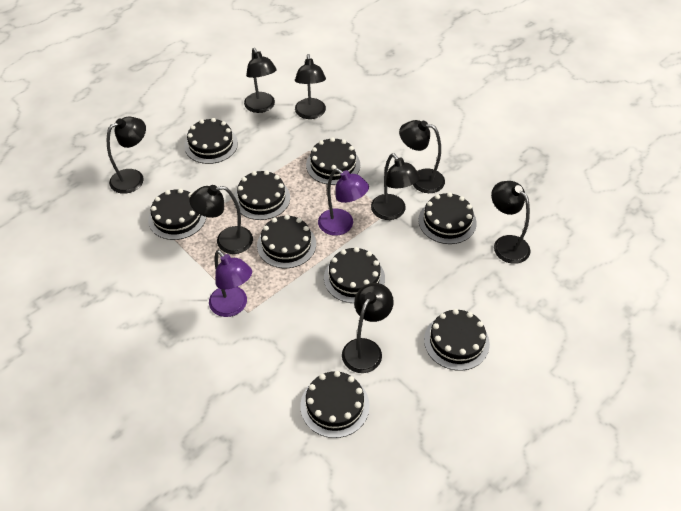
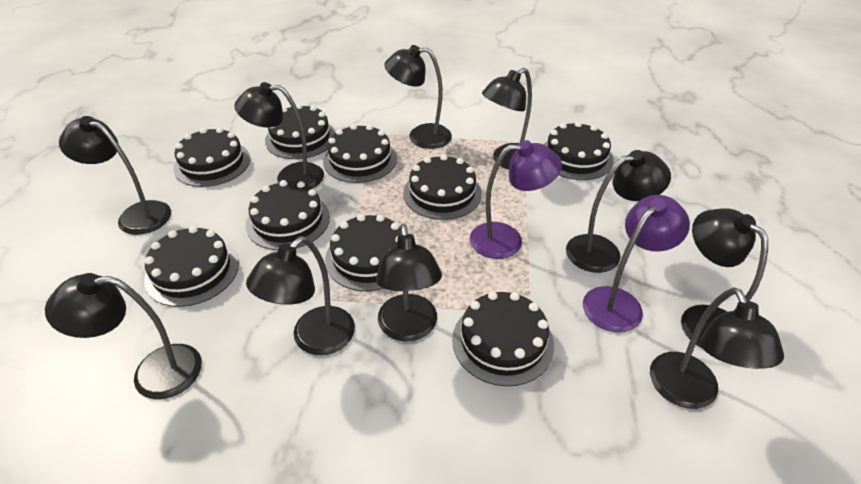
black lamp: [107,117,146,194] [189,185,253,254] [244,48,277,113] [295,54,326,119] [342,283,394,373] [371,153,420,220] [399,120,445,193] [491,181,530,264] = 8 -> [45,273,202,399] [59,116,171,235] [234,82,324,188] [246,237,355,355] [376,224,442,341] [385,45,452,149] [482,68,532,170] [566,150,671,273] [650,287,784,409] [681,208,768,349] = 10

